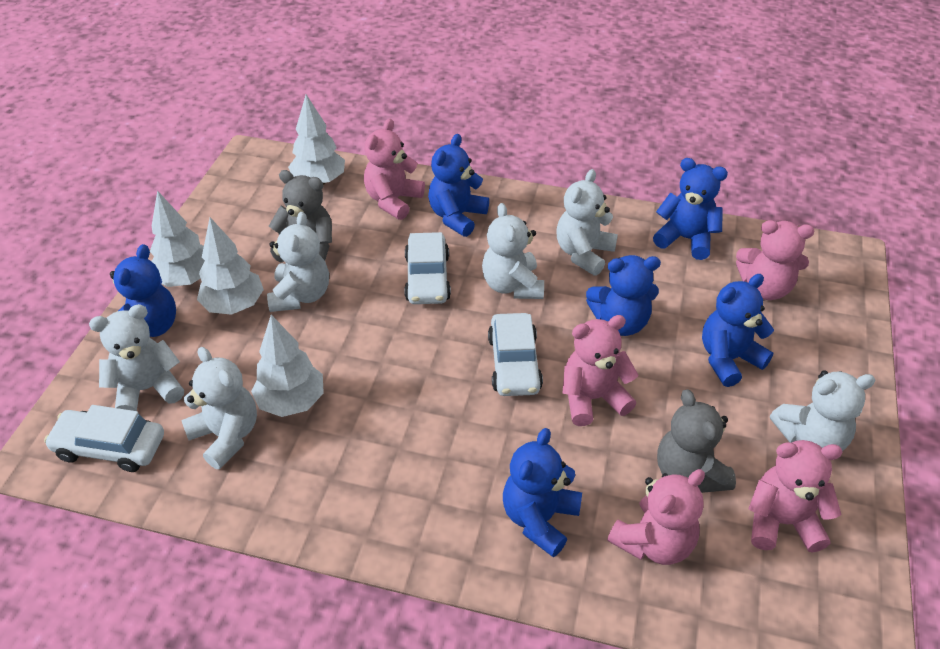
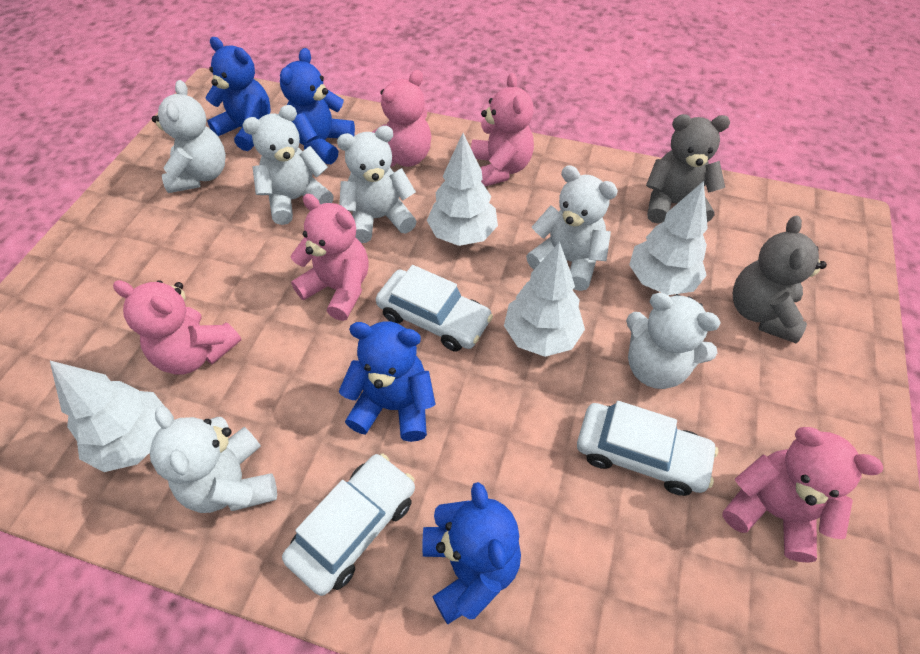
blue teddy bear: [110,244,176,337] [428,134,489,237] [503,428,582,557] [586,255,661,336] [653,158,728,260] [702,274,774,387] = 6 -> [205,37,271,151] [280,48,355,164] [339,321,435,442] [423,482,521,624] = 4

